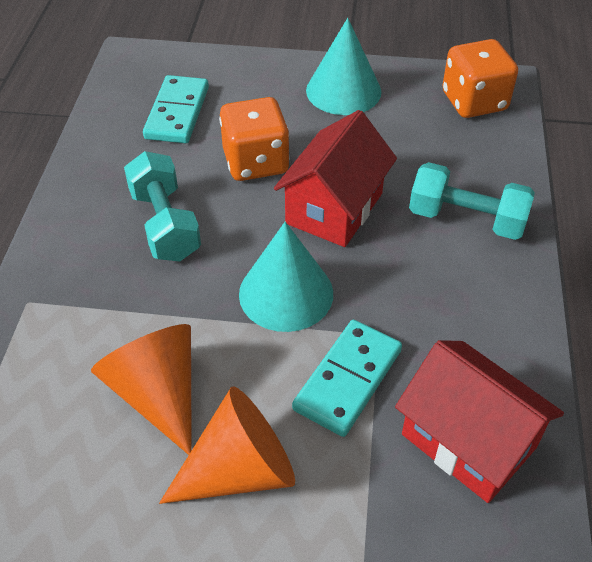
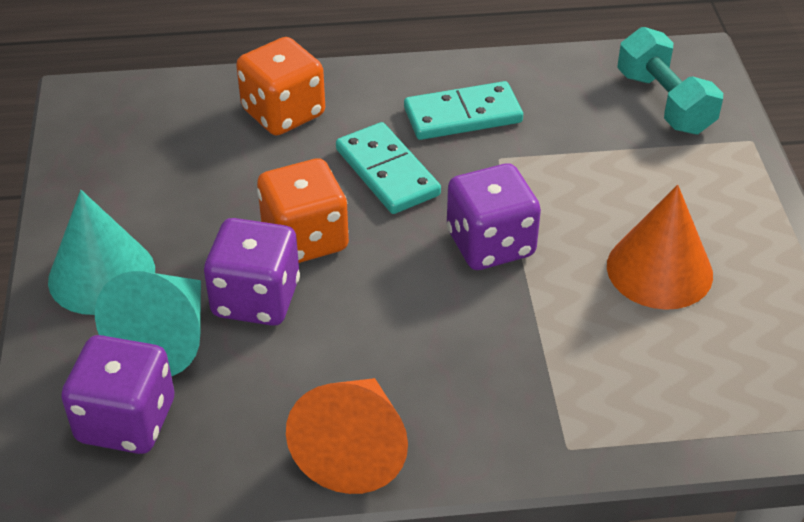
purple dice: none = 0 -> [61,335,175,454] [204,218,300,326] [447,163,541,270] = 3
red house: [274,110,397,247] [395,340,564,503] = 2 -> none = 0
turquoise dumbbell: [124,151,201,262] [409,162,535,240] = 2 -> [617,27,723,134] = 1

